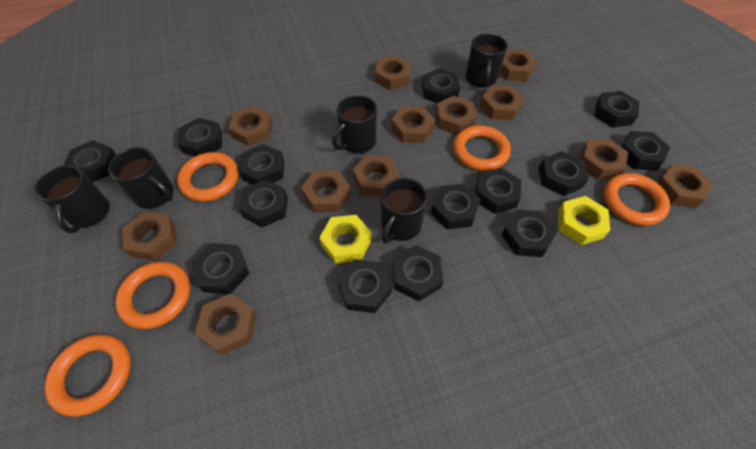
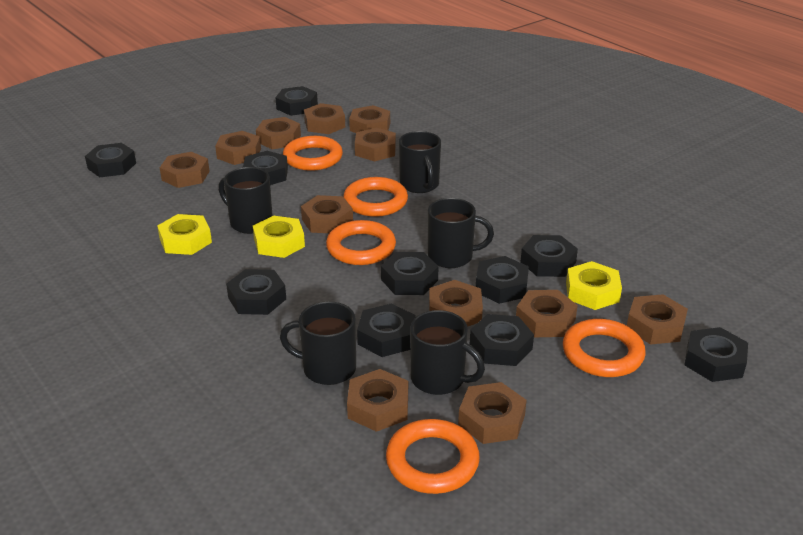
black nut: [64,140,116,183] [178,118,222,157] [191,243,249,294] [239,144,284,185] [239,179,288,228] [337,259,392,313] [393,245,443,301] [422,68,460,103] [431,184,481,230] [475,168,521,214] [502,209,558,257] [539,151,589,196] [594,91,639,128] [621,131,670,171] = 14 -> [85,143,136,177] [226,269,286,315] [243,151,288,185] [275,86,318,116] [357,303,416,357] [381,252,439,295] [470,314,534,366] [476,256,529,304] [521,235,578,277] [685,327,748,382] = 10
yellow nut: [319,215,372,264] [558,196,610,245] = 2 -> [157,214,212,255] [253,215,305,258] [566,261,622,310] = 3

